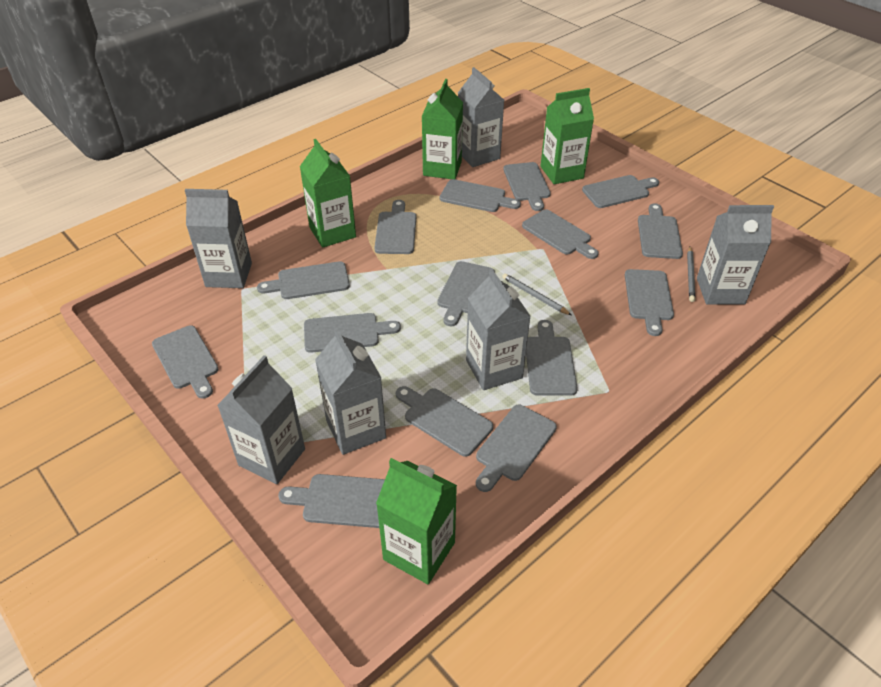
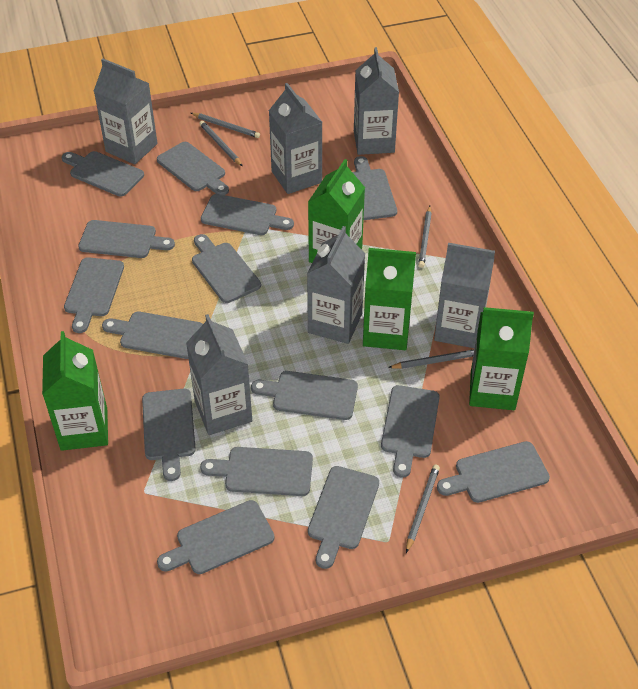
grey pencil: [502,273,571,315] [687,246,695,302] = 2 -> [191,113,260,138] [199,121,243,166] [388,349,474,369] [406,464,440,553] [418,206,432,268] = 5

